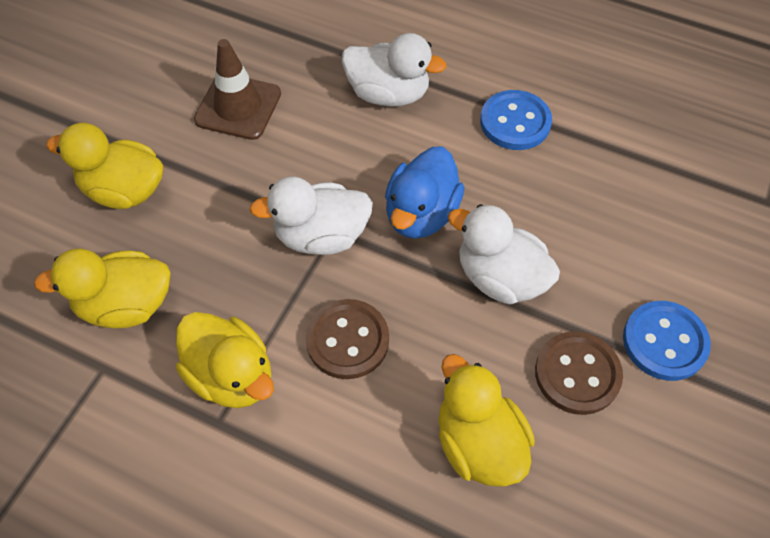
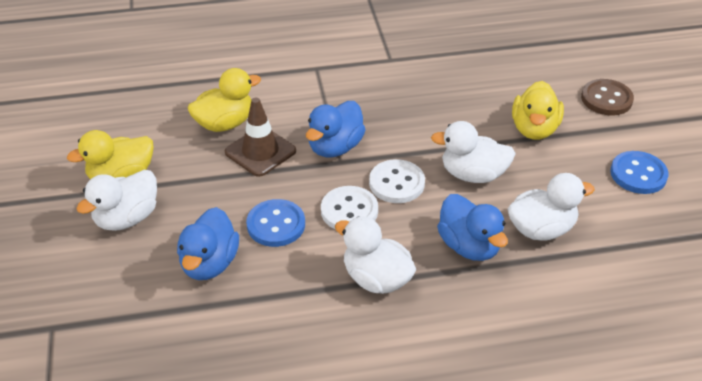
blue duck: [385,146,465,239] = 1 -> [177,207,239,280] [306,101,366,157] [437,194,508,261] = 3
brown button: [305,299,389,379] [535,331,623,415] = 2 -> [581,79,634,116] = 1
white button: none = 0 -> [321,186,378,230] [369,159,425,203] = 2
white duck: [249,177,373,255] [342,33,447,107] [448,204,560,305] = 3 -> [76,170,157,231] [335,216,416,294] [431,121,516,183] [507,173,595,241] = 4
yellow duck: [34,249,170,328] [46,123,163,209] [176,312,274,408] [438,354,535,487] = 4 -> [67,130,154,179] [188,68,261,132] [512,81,564,140] = 3

